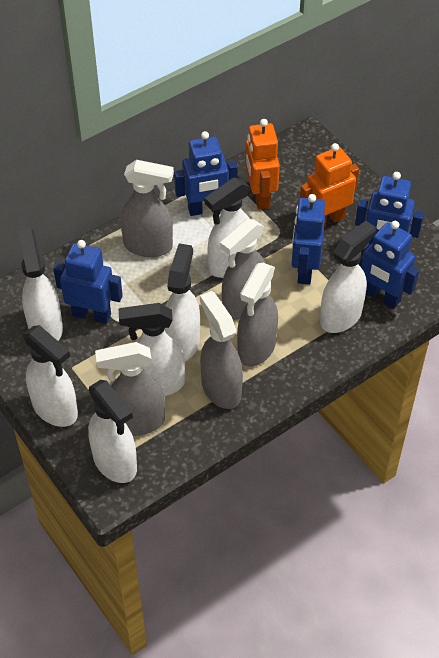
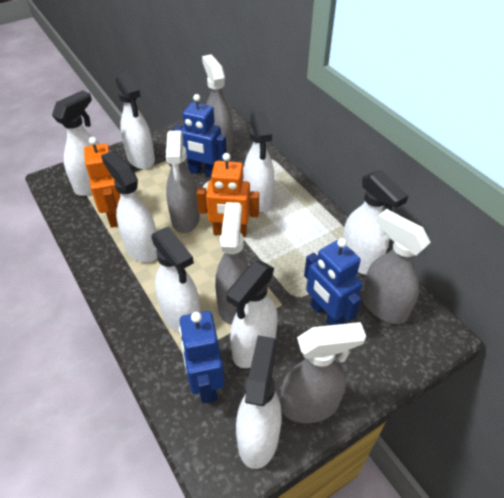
blue robot: [53,240,123,324] [174,131,238,216] [292,194,325,285] [355,172,424,246] [358,221,419,309] = 5 -> [173,94,227,178] [179,311,225,403] [304,238,362,325] = 3
white spray bottle: [18,228,63,341] [23,325,78,427] [88,380,137,483] [119,303,185,396] [164,243,200,361] [205,178,250,278] [320,221,376,333] = 7 -> [52,90,100,196] [101,151,157,263] [115,72,155,169] [151,227,201,333] [226,261,278,368] [236,335,282,469] [244,111,274,212] [343,170,408,275] = 8

